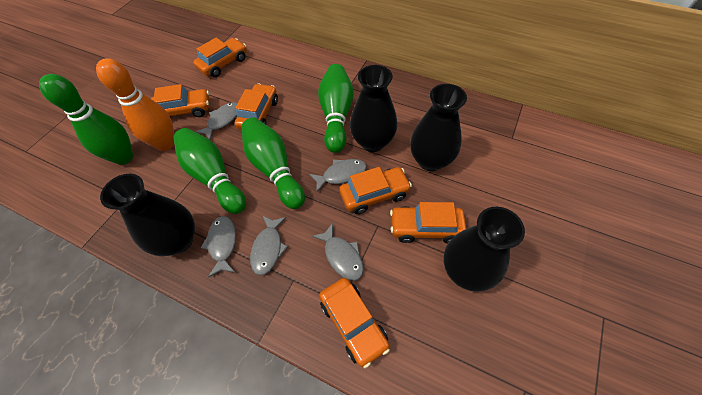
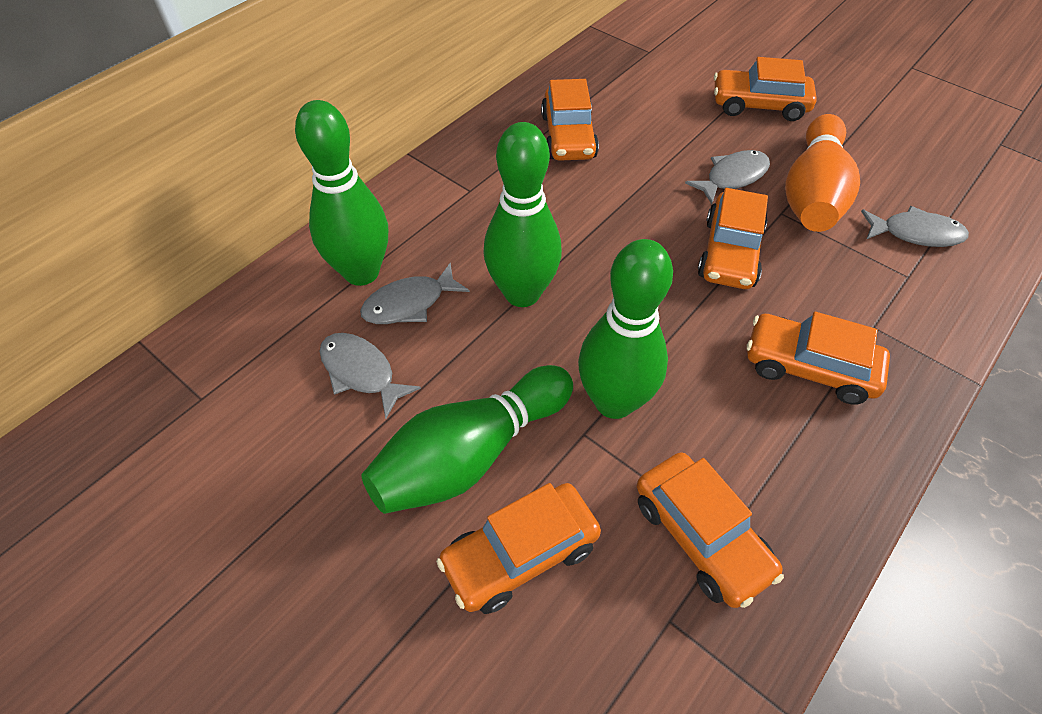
black vase: [100,174,195,256] [350,65,397,152] [410,84,467,171] [444,207,525,292] = 4 -> none = 0
grey fish: [195,102,237,140] [201,216,236,277] [250,215,288,275] [309,159,367,192] [312,223,364,281] = 5 -> [319,333,421,419] [360,262,470,324] [685,150,770,204] [861,206,969,247] = 4

